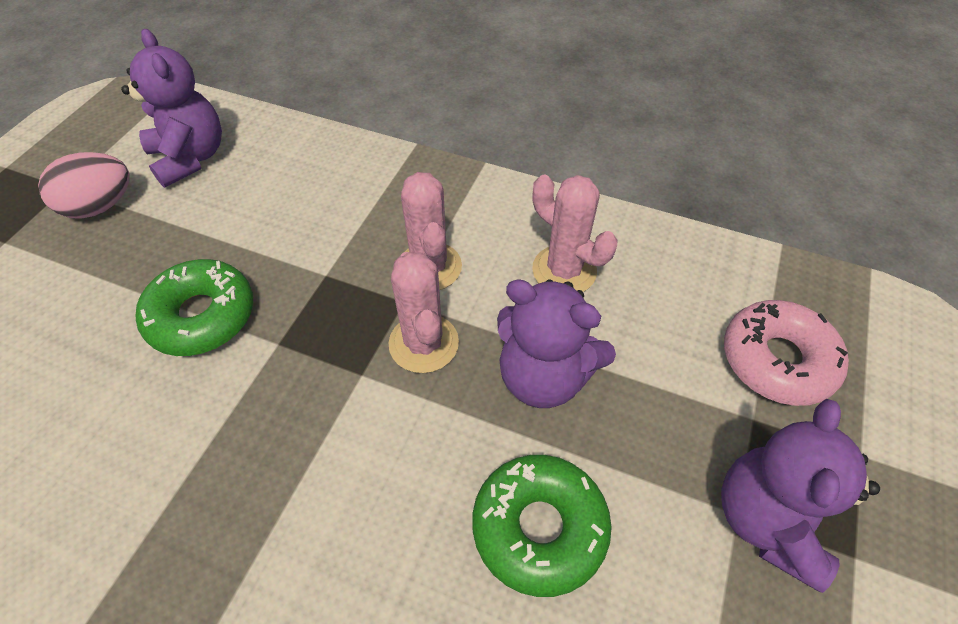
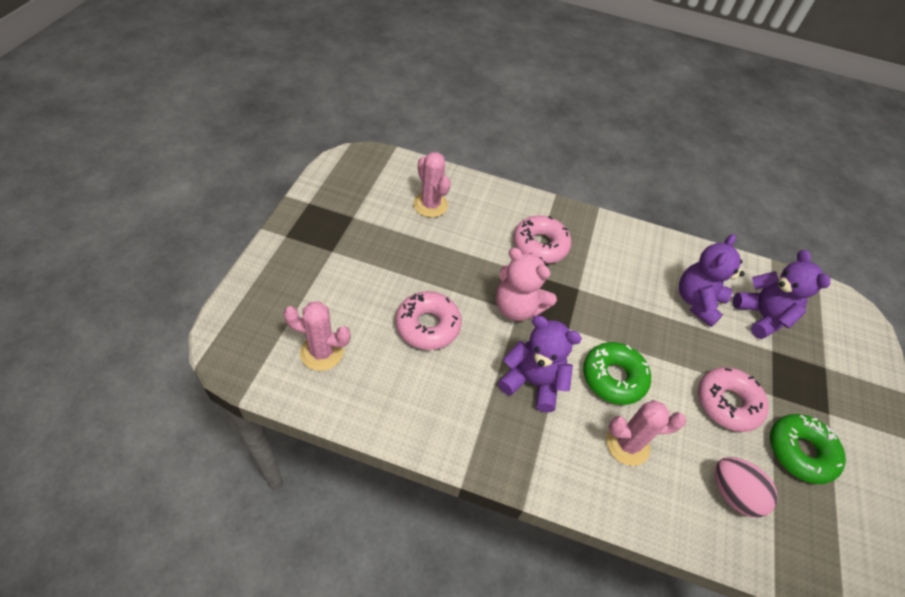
pink donut: [724,300,849,406] = 1 -> [395,291,462,350] [514,216,572,263] [698,367,769,432] = 3
pink teddy bear: none = 0 -> [496,248,557,321] = 1

